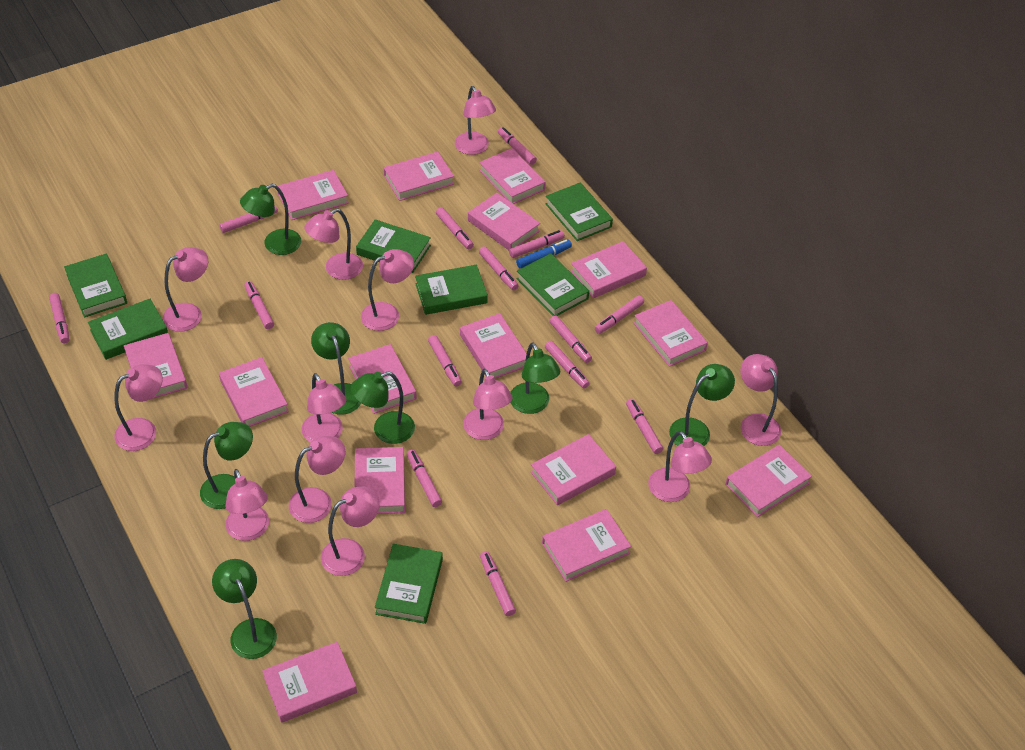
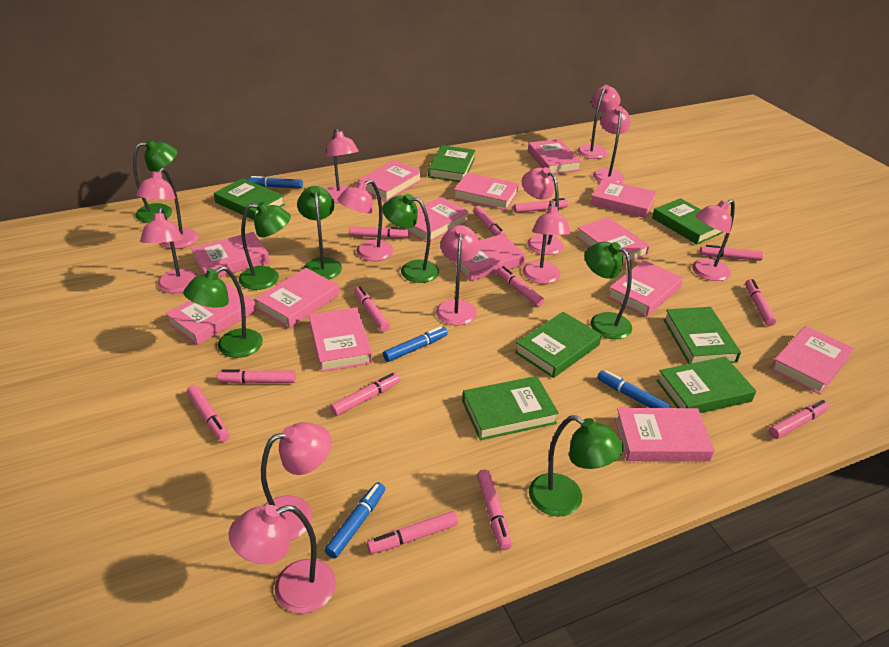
blue marker: [516,239,572,269] = 1 -> [248,176,303,188] [325,482,385,559] [383,326,448,362] [597,370,670,408] = 4
pink book: [124,333,187,400] [219,357,289,427] [262,642,357,723] [278,170,349,220] [348,344,417,414] [355,447,405,514] [384,152,454,201] [460,313,527,378] [468,193,540,250] [479,148,546,204] [530,434,616,505] [542,509,631,582] [571,241,647,298] [634,300,708,367] [725,444,812,517] = 15 -> [165,282,256,345] [191,232,270,277] [255,268,339,328] [309,307,372,372] [358,160,422,201] [405,197,470,242] [449,234,526,281] [454,173,519,210] [528,139,582,174] [576,217,650,265] [591,179,657,218] [607,260,683,317] [615,408,715,461] [771,326,854,395] = 14
pink marker: [49,293,69,343] [220,205,278,233] [244,281,274,329] [407,449,442,507] [428,335,462,387] [436,207,474,249] [479,246,519,290] [480,551,516,616] [498,127,537,165] [509,230,565,258] [545,341,590,389] [549,315,592,363] [595,296,644,334] [626,399,663,454] = 14 -> [187,385,230,442] [217,369,296,383] [330,373,400,416] [349,226,409,238] [354,286,390,332] [367,511,458,554] [473,206,506,236] [477,469,512,550] [496,266,544,306] [514,198,568,213] [700,245,763,261] [745,279,776,326] [769,400,829,439] = 13

